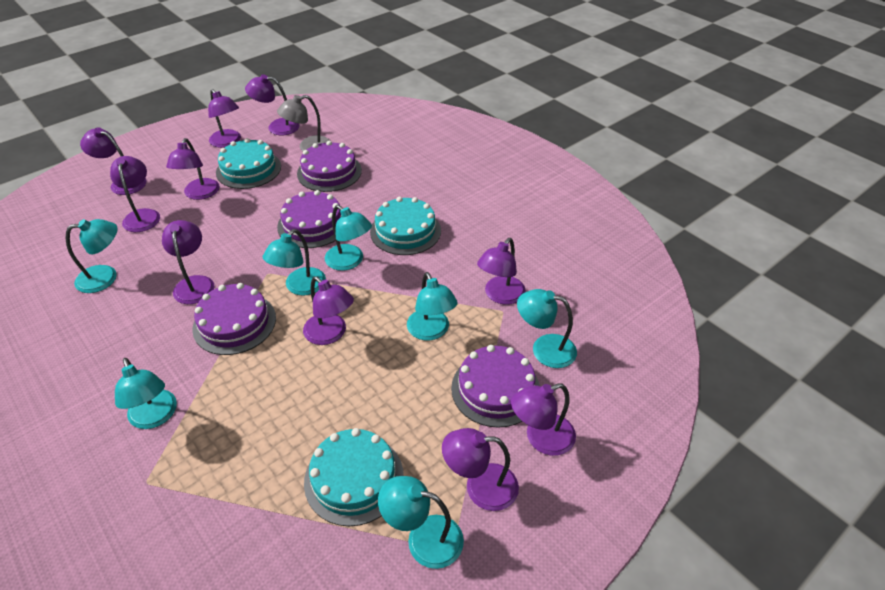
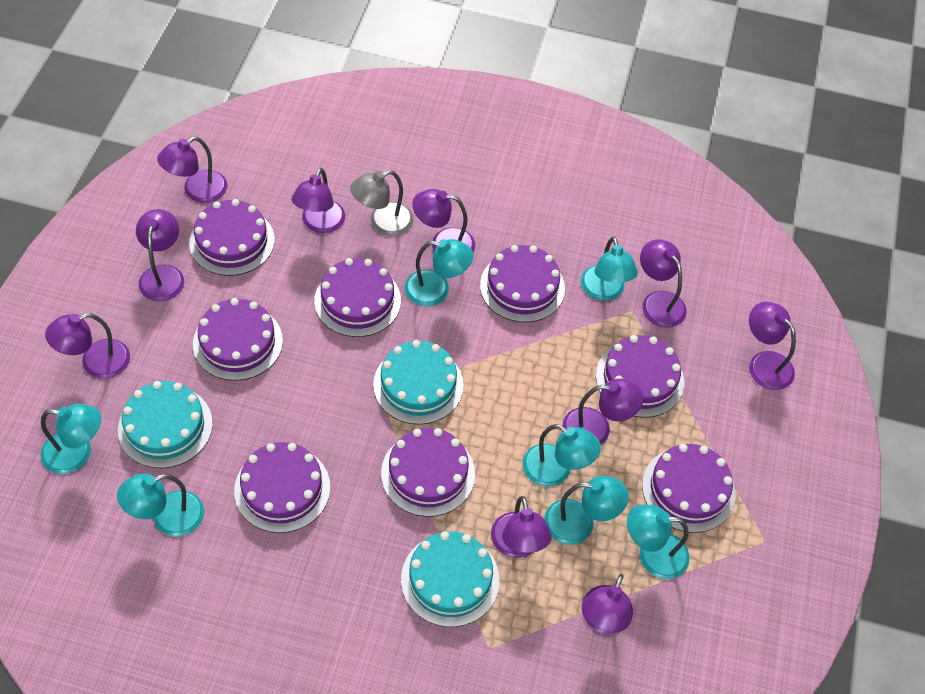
purple cake: [192,283,276,355] [277,190,341,248] [297,141,362,192] [451,345,540,428] = 4 -> [189,199,275,276] [193,298,283,381] [234,442,330,533] [314,258,401,337] [381,428,475,517] [480,245,565,322] [596,335,684,418] [642,444,735,533] = 8

